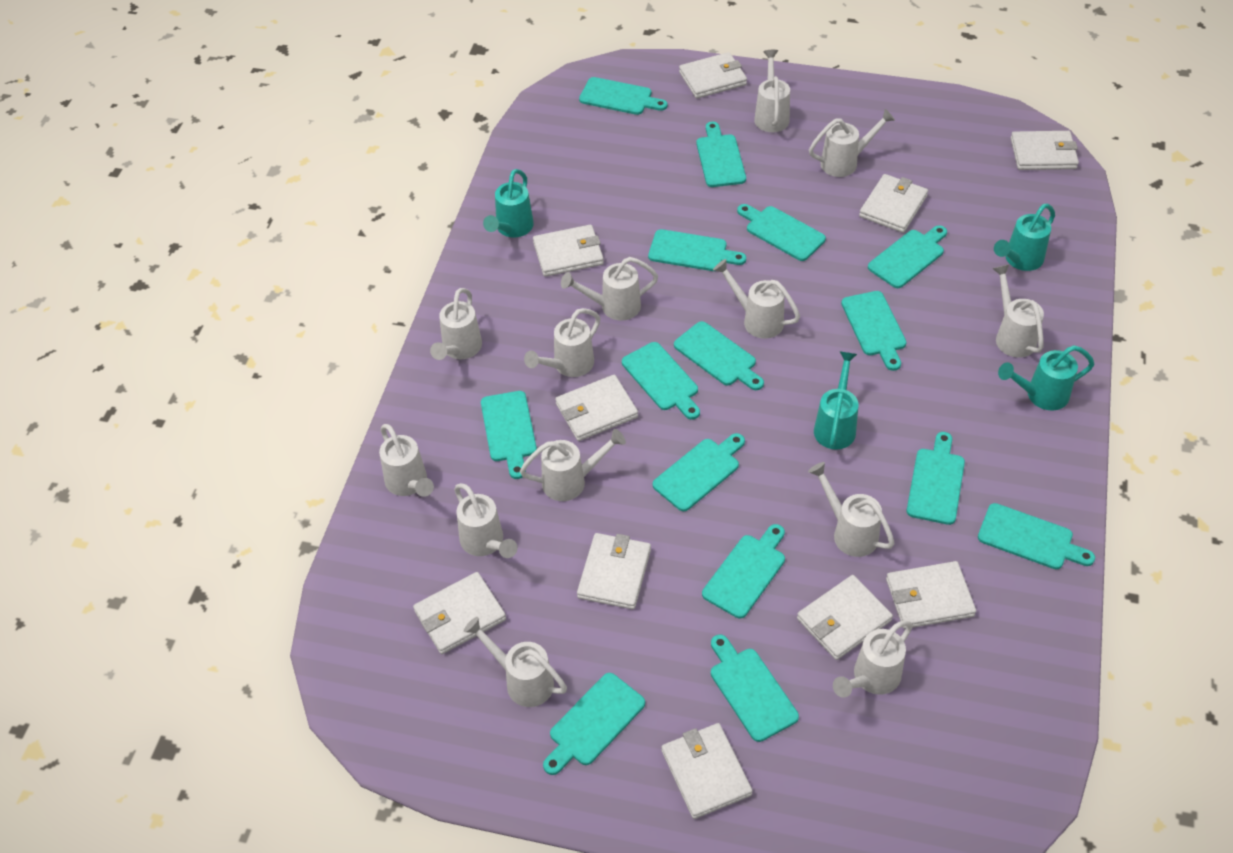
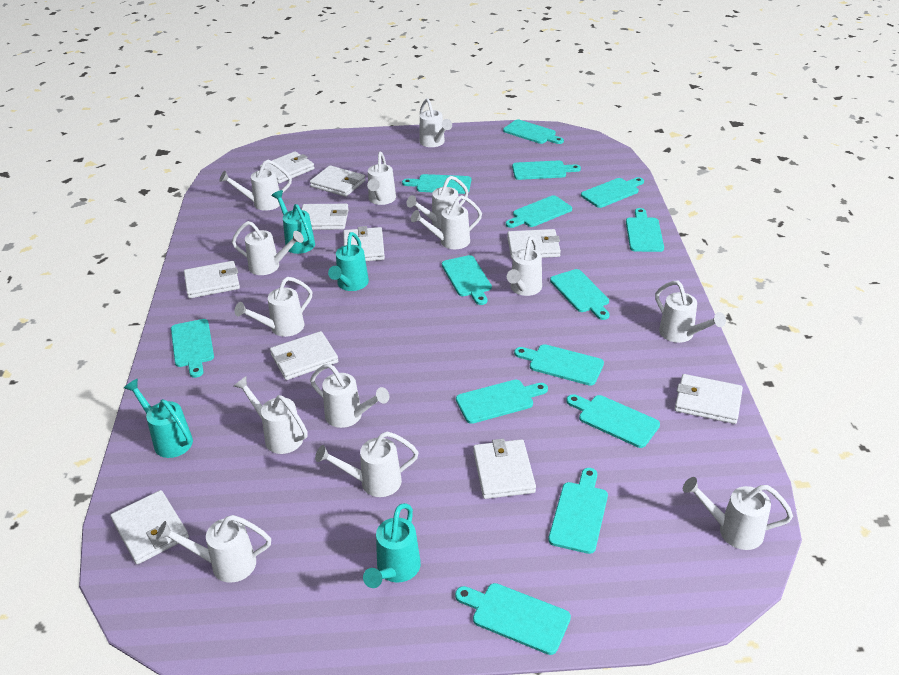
turquoise cutting board: [481,391,537,479] [543,673,645,775] [579,77,668,115] [622,342,700,420] [648,229,746,271] [653,433,745,511] [674,321,764,390] [696,122,746,187] [702,524,785,618] [711,635,799,742] [737,204,826,261] [841,291,907,371] [868,225,947,288] [907,432,965,525] [978,503,1095,569] = 15 -> [171,319,214,378] [402,174,471,194] [442,255,492,305] [455,583,571,655] [456,380,548,424] [503,119,564,144] [506,195,572,228] [512,160,581,180] [514,344,604,386] [548,468,608,554] [550,269,610,320] [566,394,660,448] [581,177,644,208] [626,208,664,252] = 14
white watering can: [379,424,434,497] [430,288,482,360] [454,483,518,558] [464,617,567,707] [520,429,626,501] [524,308,600,377] [561,257,658,321] [713,259,800,339] [754,50,790,132] [808,462,894,557] [809,109,895,177] [833,621,913,698] [992,264,1044,358] = 13 -> [156,515,271,583] [219,160,292,211] [232,221,304,275] [234,377,308,454] [235,277,313,337] [310,364,389,428] [315,432,419,497] [367,152,396,205] [407,176,469,229] [411,195,482,249] [419,98,452,147] [507,236,542,296] [655,281,726,343] [683,477,793,550] = 14

